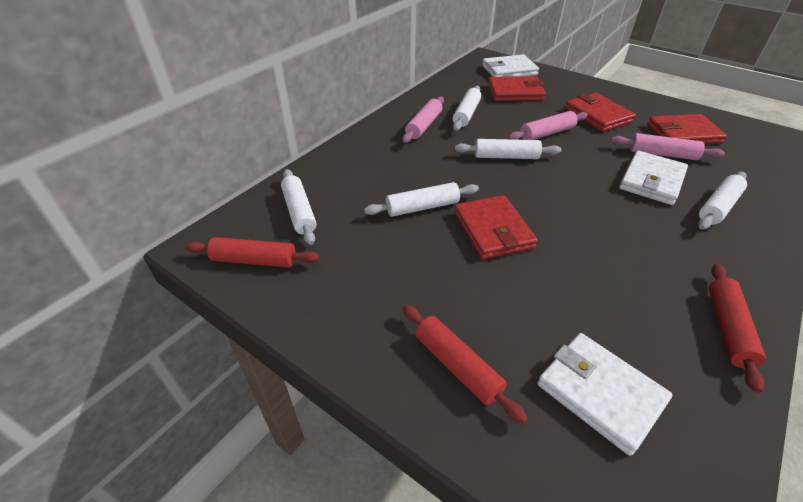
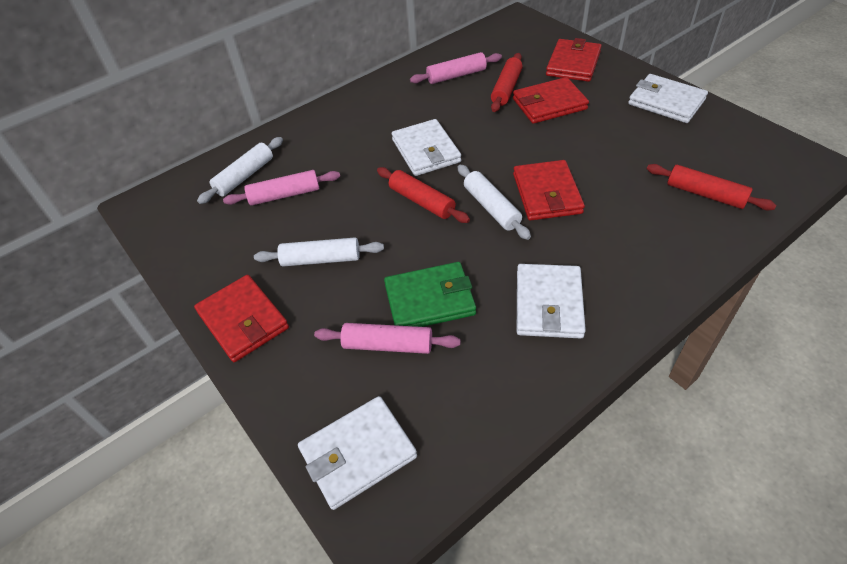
green wallet: none = 0 -> [384,262,476,327] = 1
white rolling pin: [281,169,317,245] [364,182,479,217] [453,86,481,131] [455,139,562,159] [698,172,747,230] = 5 -> [197,137,283,204] [254,237,384,266] [457,165,531,240] = 3
white wallet: [482,54,539,77] [537,333,672,456] [619,151,688,205] = 3 -> [298,396,417,510] [392,119,461,176] [517,264,586,338] [628,74,708,123] = 4

